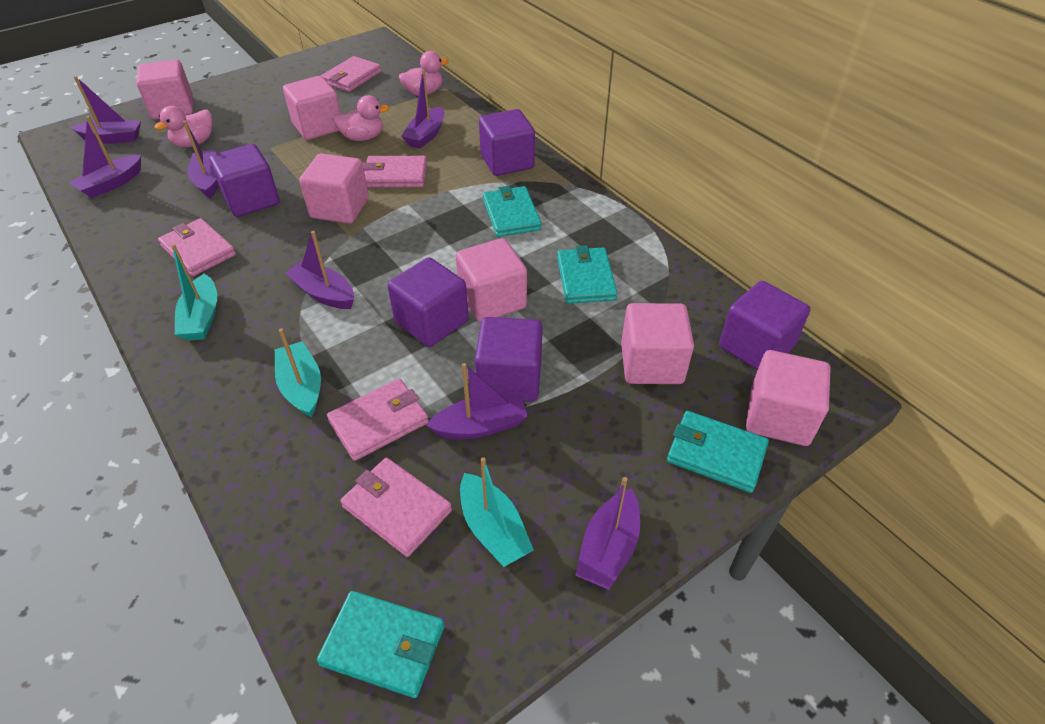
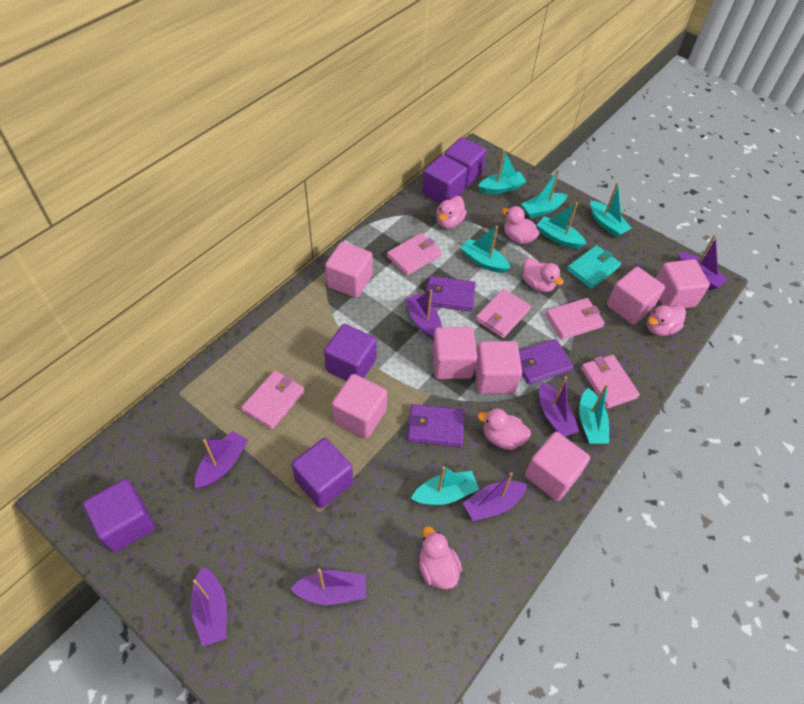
pink cube: [136,59,193,120] [283,76,341,140] [299,153,369,224] [456,238,527,323] [621,303,694,384] [746,350,831,446] = 6 -> [325,242,373,298] [332,374,387,439] [432,327,477,379] [475,341,522,394] [525,432,590,501] [607,267,665,325] [655,259,710,308] = 7
pink duck: [154,106,213,147] [332,95,389,141] [399,51,449,96] = 3 -> [419,526,462,589] [436,196,467,228] [477,408,531,450] [502,206,540,244] [523,258,564,292] [647,305,686,336] = 6
purple wallet: none = 0 -> [408,404,465,447] [426,276,476,312] [519,339,573,385] = 3
turquoise boat: [171,244,217,341] [275,328,321,418] [460,457,534,567] = 3 -> [411,466,479,505] [460,226,510,273] [478,150,527,194] [521,169,567,218] [537,202,587,249] [579,384,609,444] [590,182,632,237] = 7
turquoise wallet: [317,591,445,698] [483,186,542,237] [557,245,617,304] [667,411,769,493] = 4 -> [567,245,621,289] = 1

